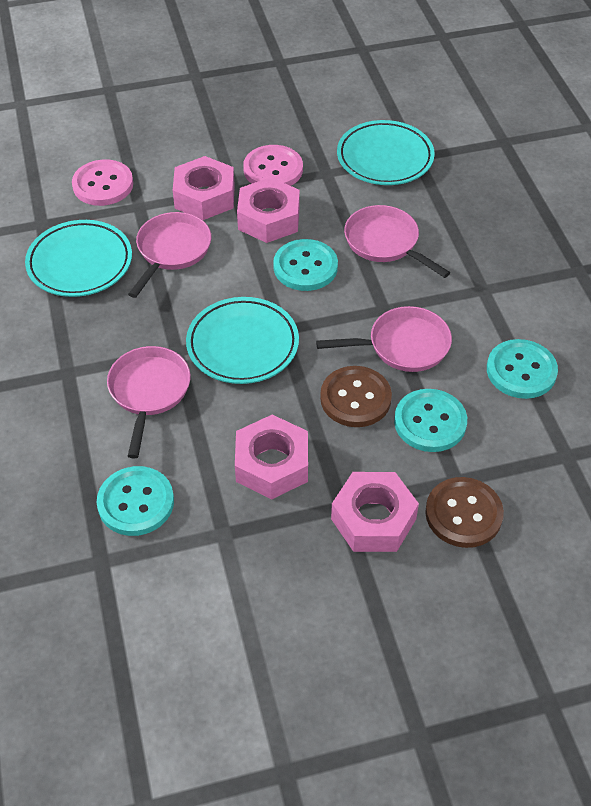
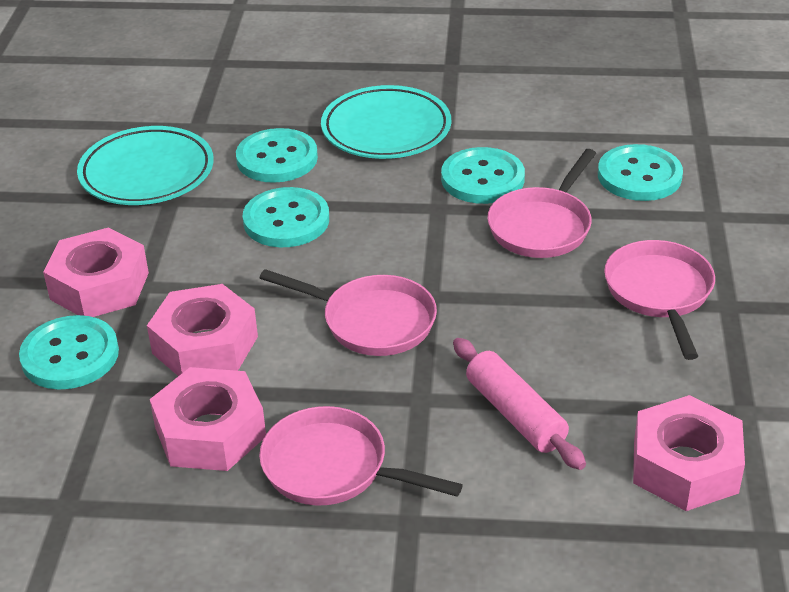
brown button: [320,366,392,427] [425,477,504,548] = 2 -> none = 0
pink button: [72,159,133,206] [243,145,303,186] = 2 -> none = 0
pink rolling pin: none = 0 -> [453,338,586,470] = 1
turquoise button: [97,466,174,536] [273,239,338,291] [394,389,467,452] [487,339,558,399] = 4 -> [19,315,119,390] [236,128,318,183] [243,187,329,247] [441,147,525,204] [598,144,683,201] = 5
turquoise plate: [25,220,132,297] [186,297,299,384] [337,120,435,185] = 3 -> [77,126,214,205] [321,85,451,159] = 2

